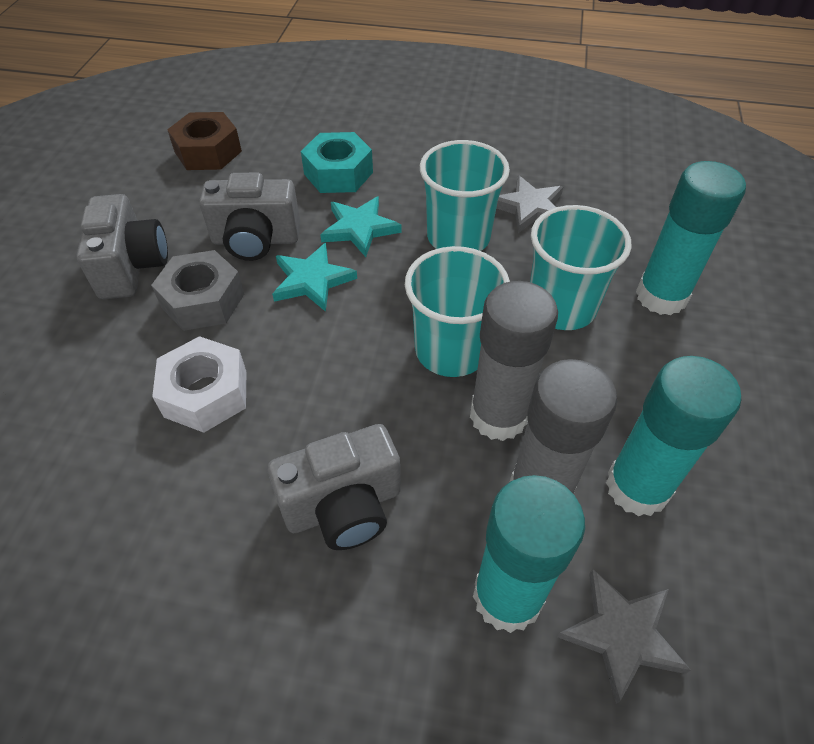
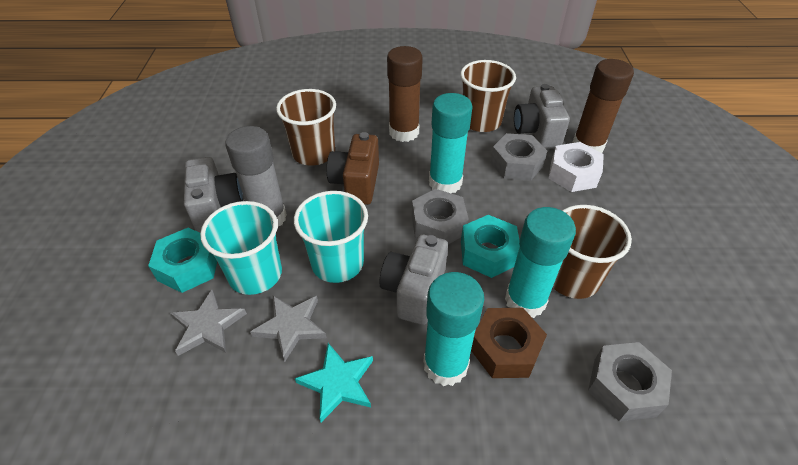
brown camera: none = 0 -> [327,132,379,205] = 1
brown cup: none = 0 -> [276,89,336,166] [460,60,516,132] [553,205,632,299] = 3
brown glue stick: none = 0 -> [387,46,423,142] [572,59,634,153] = 2
grey glue stick: [470,281,558,441] [510,359,617,494] = 2 -> [225,126,287,228] = 1
grey nut: [151,250,244,331] = 1 -> [412,189,468,244] [490,133,547,181] [588,342,672,421] = 3
turquoise cup: [405,246,510,377] [420,140,510,251] [530,205,632,330] = 3 -> [200,201,282,295] [294,191,368,283] = 2
turquoise nut: [301,132,373,193] = 1 -> [148,228,217,293] [461,215,520,278] = 2
turquoise star: [272,243,357,312] [320,196,401,257] = 2 -> [295,343,373,422] = 1

